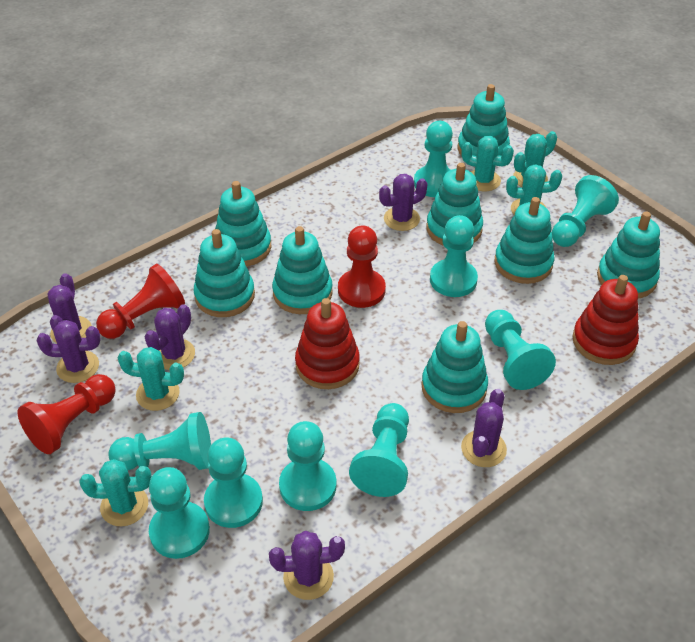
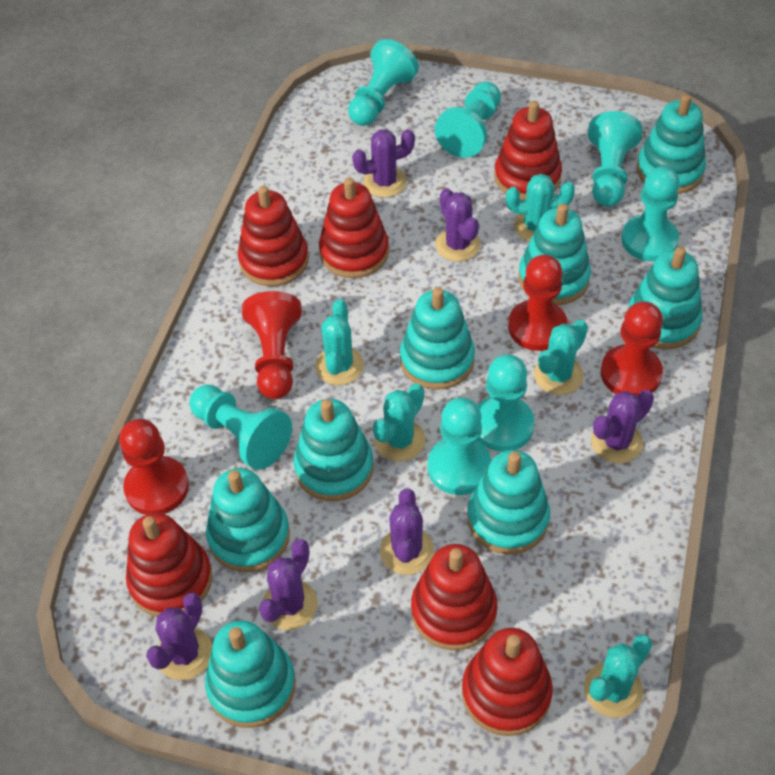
red pawn: [18,374,116,454] [96,264,185,339] [338,225,386,308] = 3 -> [119,419,189,515] [242,291,302,399] [508,254,568,351] [601,301,663,397] = 4
red stacking toy: [295,298,360,389] [573,275,639,365] = 2 -> [126,513,213,617] [238,186,309,286] [319,177,389,278] [411,544,497,650] [462,628,553,736] [494,101,562,200] = 6
turquoise pawn: [108,412,211,470] [149,467,210,559] [204,437,263,528] [279,421,337,511] [349,403,409,497] [414,121,453,197] [430,215,478,297] [485,310,556,390] [552,175,619,247] = 9 -> [189,384,292,470] [348,39,419,126] [428,398,491,495] [435,81,501,158] [478,354,535,452] [588,111,643,207] [621,166,680,262] = 7

